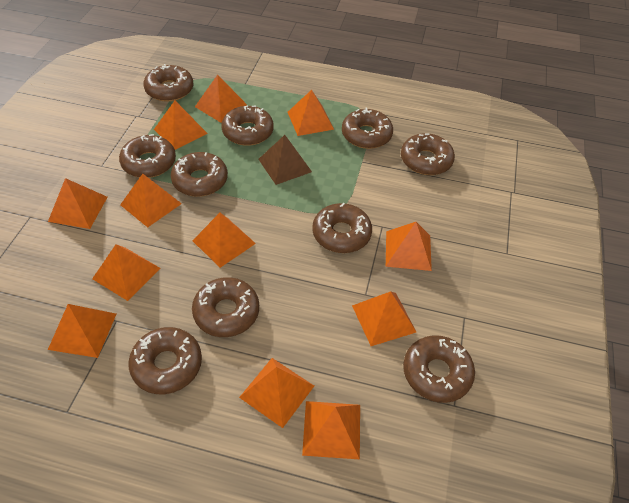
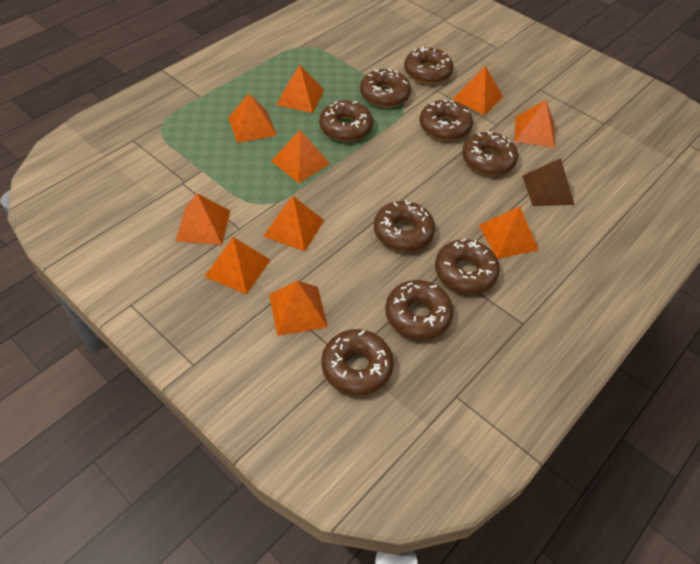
brown donut: [119,134,176,178] [128,327,202,394] [143,64,193,102] [171,152,228,197] [192,277,259,337] [221,105,274,146] [312,203,372,253] [342,108,393,149] [401,133,455,175] [403,335,475,403] = 10 -> [319,100,373,142] [322,329,394,395] [360,69,411,107] [374,200,435,251] [385,280,453,340] [404,46,454,84] [420,99,473,141] [435,239,500,294] [462,131,518,175] = 9
orange pyramid: [48,178,107,229] [48,304,116,358] [92,244,161,301] [120,174,182,228] [154,101,208,150] [192,213,256,268] [195,75,247,123] [239,358,314,428] [288,90,334,136] [302,401,360,459] [352,291,416,346] [386,222,432,271] = 12 -> [176,193,230,245] [204,237,270,294] [228,93,277,143] [263,196,324,251] [269,281,328,336] [271,130,330,183] [276,65,324,113] [452,66,503,115] [479,206,539,259] [514,100,555,148] = 10

